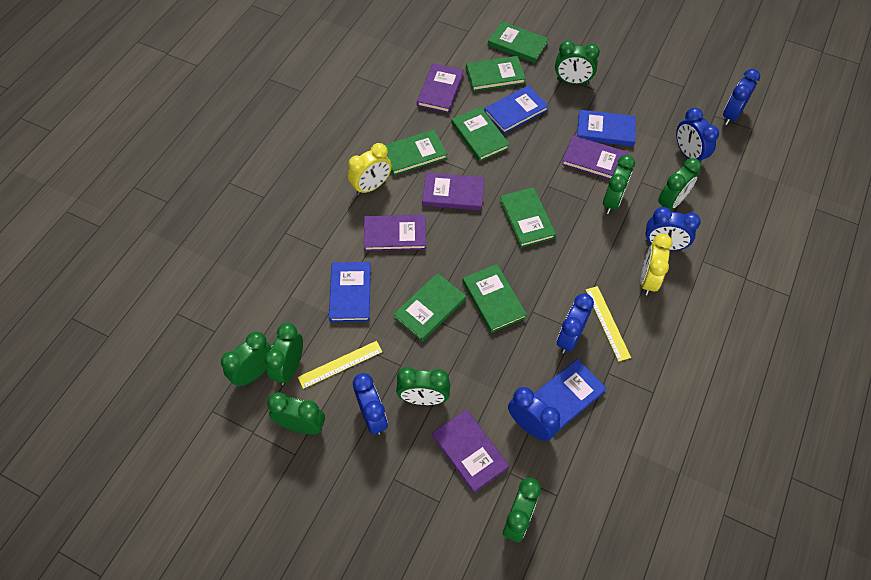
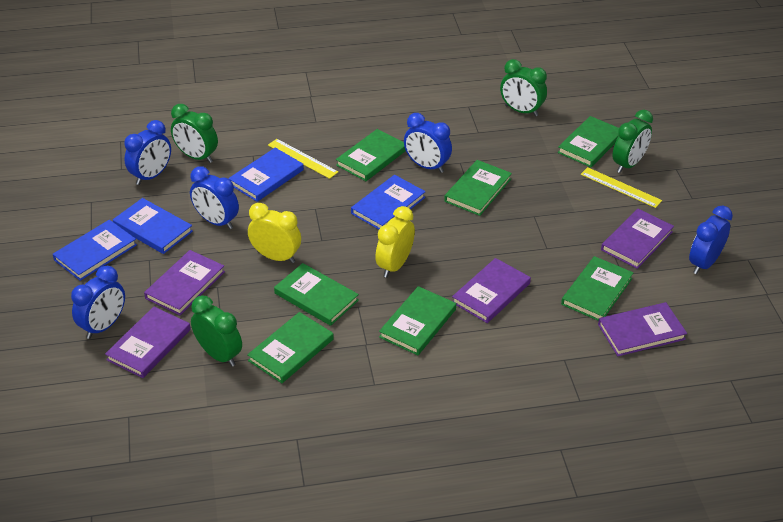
blue clock: [353,373,388,435] [508,387,560,441] [557,294,594,353] [645,207,701,251] [676,108,719,161] [723,69,760,125] = 6 -> [71,266,125,339] [124,120,171,185] [190,166,239,229] [404,113,452,173] [689,205,733,274] = 5
green clock: [221,331,272,386] [265,323,303,385] [267,392,325,435] [396,367,450,405] [503,478,541,542] [555,40,600,84] [603,155,635,214] [658,158,701,210] = 8 -> [171,104,218,163] [191,296,242,367] [500,59,547,117] [613,110,653,173] = 4

